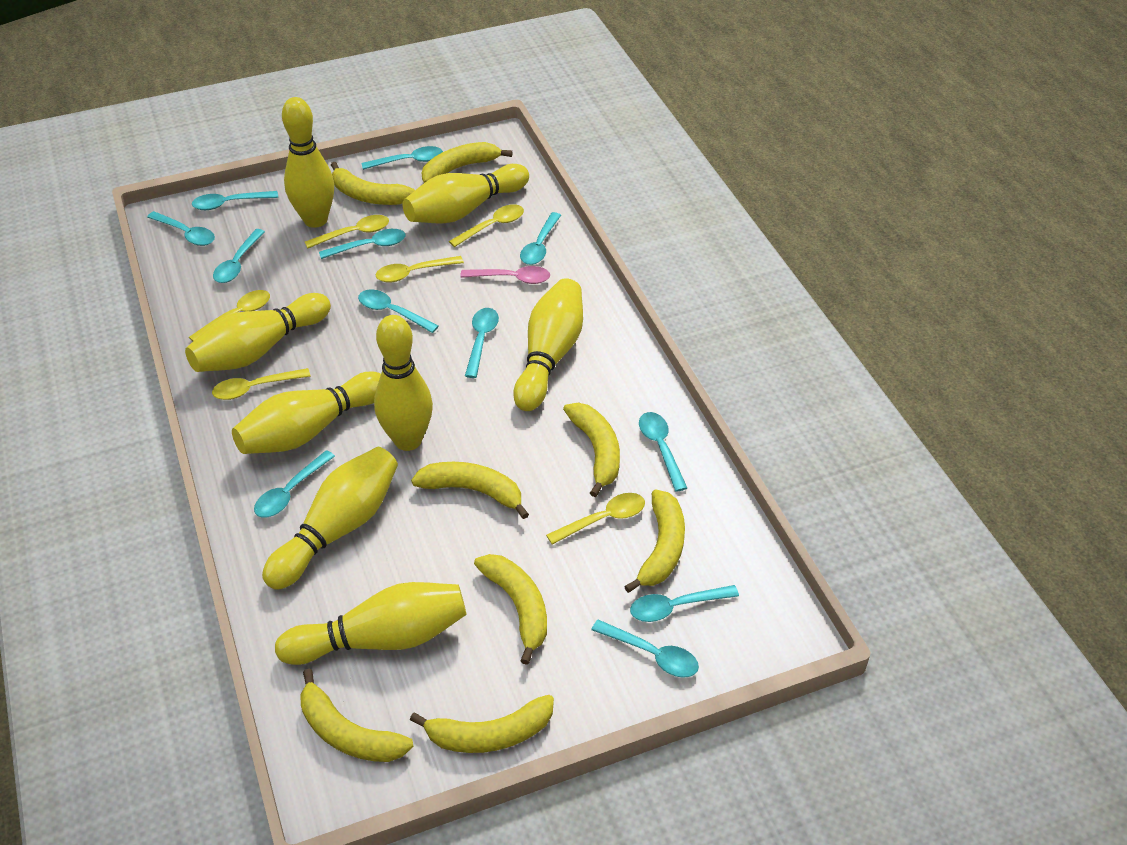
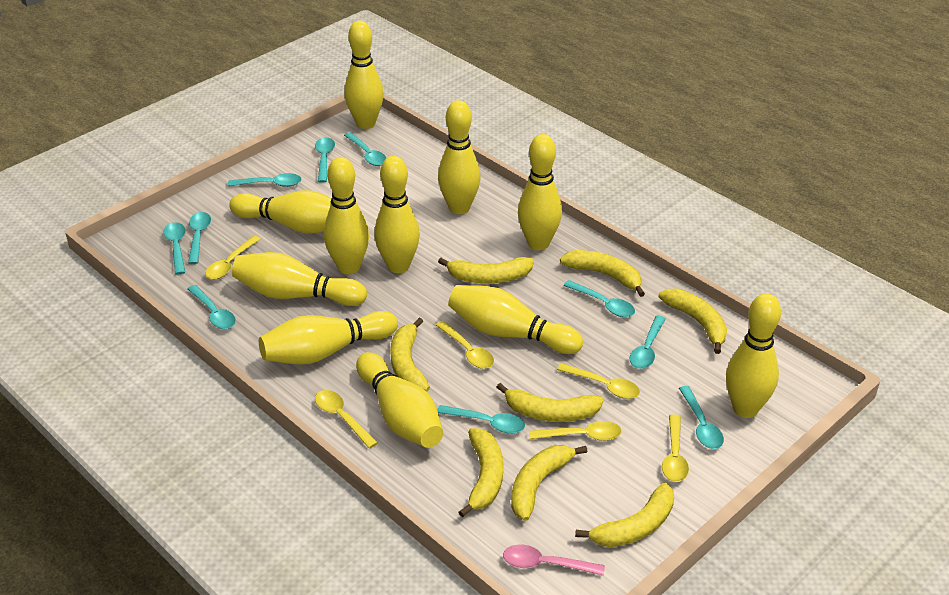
turquoise spoon: [147,211,215,246] [192,191,278,210] [213,229,265,283] [254,450,335,518] [319,229,405,259] [358,289,439,333] [361,146,443,170] [465,308,499,378] [520,212,561,265] [591,620,699,678] [630,585,739,622] [639,412,687,492] = 12 -> [163,222,186,275] [188,212,211,264] [188,285,236,329] [228,173,302,187] [315,137,335,183] [344,132,386,166] [437,405,525,434] [564,280,635,317] [629,315,666,369] [679,386,724,449] = 10
yellow bowling pin: [185,293,331,372] [232,371,381,454] [262,447,398,590] [275,582,467,665] [282,97,334,228] [374,315,433,451] [402,164,529,224] [513,278,583,411] = 8 -> [229,190,332,234] [232,252,367,306] [259,311,398,365] [324,157,369,275] [345,21,384,129] [356,352,443,448] [374,156,420,273] [438,100,481,214] [448,285,583,354] [518,134,562,250] [726,293,781,418] = 11

